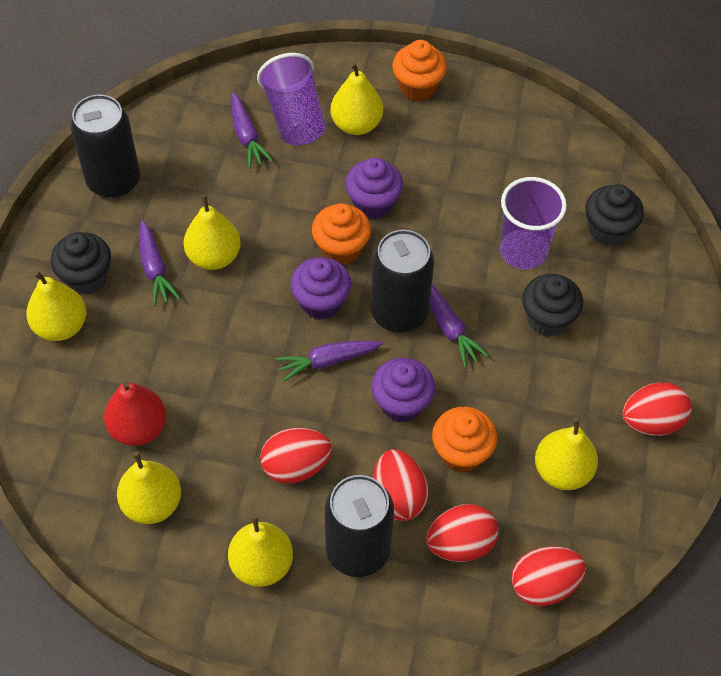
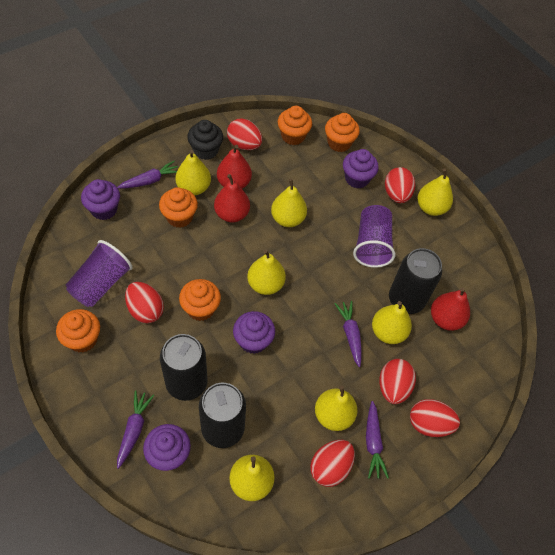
black cupcake: [51,232,111,294] [522,274,583,336] [585,184,644,246] = 3 -> [187,120,223,160] = 1
orange cupcake: [312,203,371,265] [392,40,447,101] [432,407,497,472] = 3 -> [56,309,100,352] [159,187,198,228] [179,279,221,321] [278,106,312,145] [325,113,360,152] = 5
purple cupcake: [290,257,351,320] [345,157,403,219] [372,358,435,422] = 3 -> [81,179,120,220] [143,424,191,471] [233,311,275,354] [343,149,379,188] = 4
red egg: [260,428,332,484] [373,449,429,521] [426,504,499,562] [511,546,586,606] [622,382,691,436] = 5 -> [125,282,164,323] [227,118,262,150] [310,440,355,487] [379,359,416,404] [385,167,415,203] [410,399,460,437] = 6
red pear: [104,381,166,446] = 1 -> [214,174,250,222] [217,145,252,189] [431,287,470,331] = 3
yellow pear: [26,270,86,341] [117,451,181,524] [183,194,241,270] [228,514,293,587] [330,62,383,135] [535,417,598,490] = 6 -> [175,150,211,195] [229,455,274,501] [247,250,286,295] [271,179,307,227] [315,386,357,431] [372,301,412,344] [418,169,453,216] = 7

